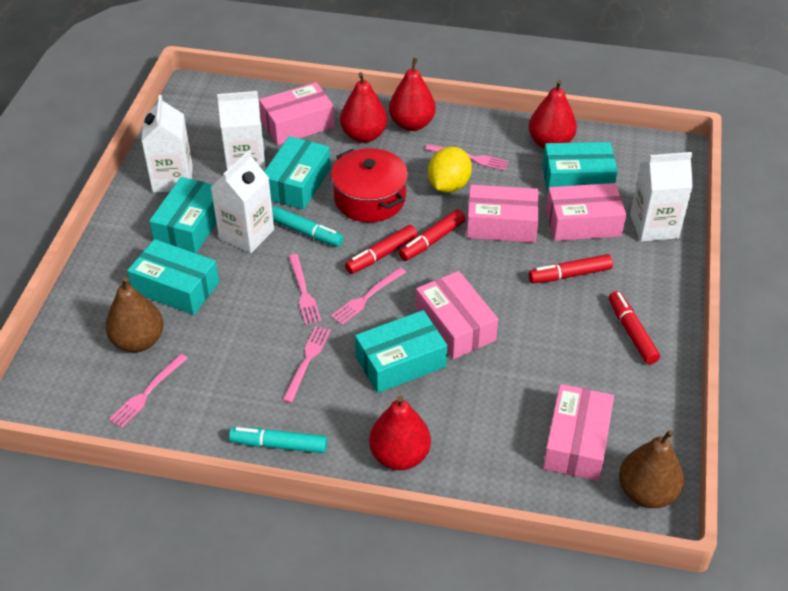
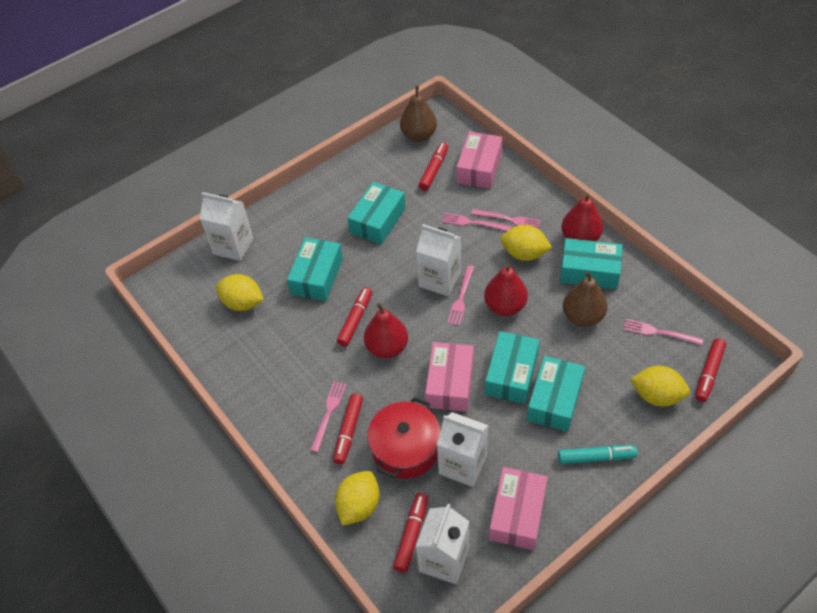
pink box: [259,82,335,145] [416,271,498,359] [467,185,539,243] [543,384,614,481] [546,183,626,241] = 5 -> [425,342,474,412] [457,131,502,189] [489,467,548,550] = 3
red marker: [345,225,418,274] [399,210,465,261] [529,254,613,283] [609,291,660,364] = 4 -> [333,394,363,464] [337,287,372,347] [393,493,428,573] [419,143,448,191] [695,338,726,402] = 5
red pear: [340,72,387,143] [369,396,431,470] [389,58,436,131] [529,80,577,149] = 4 -> [364,303,408,359] [484,263,528,316] [561,193,603,241] = 3
turquoise marker: [229,427,327,453] [272,206,343,247] = 2 -> [558,445,637,464] = 1
yellow lemon: [428,147,472,193] = 1 -> [216,274,264,311] [335,471,380,526] [501,225,552,261] [630,366,690,407] = 4

